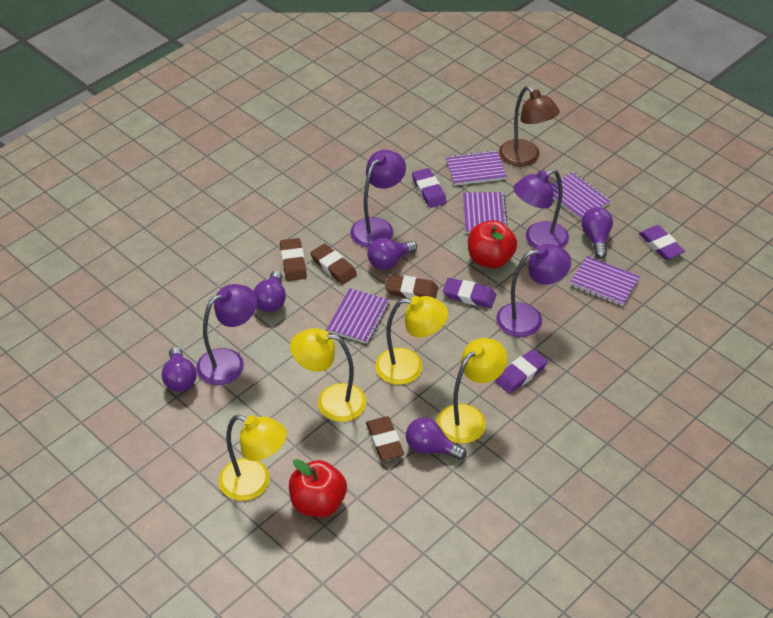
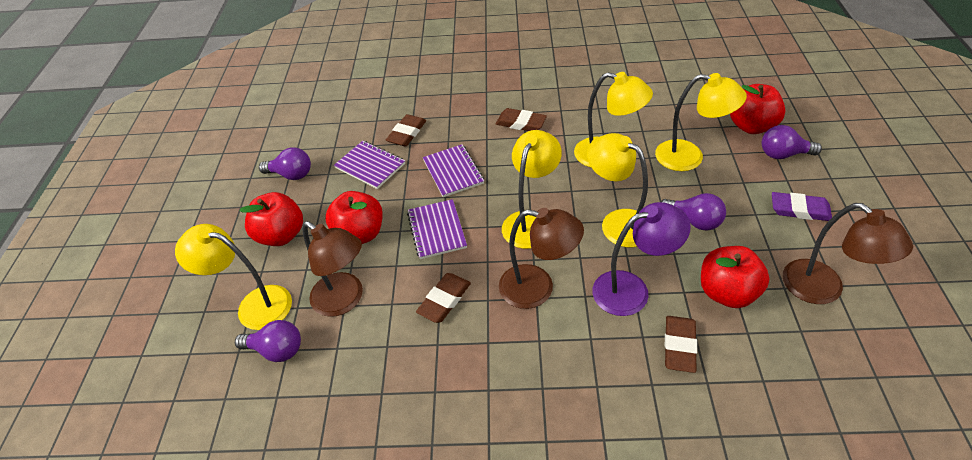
brown lamp: [499,86,560,166] = 1 -> [302,221,363,317] [499,208,584,309] [783,203,913,304] = 3
purple eraser: [412,168,447,208] [443,278,496,308] [495,349,548,394] [639,225,685,260] = 4 -> [772,192,832,221] = 1
purple lamp: [196,284,257,385] [350,150,406,248] [496,244,571,337] [513,169,569,249] = 4 -> [592,202,691,316] = 1
purple light bulb: [161,347,197,392] [254,271,286,312] [368,238,417,270] [406,417,467,460] [581,207,613,259] = 5 -> [235,320,301,362] [259,147,311,180] [661,193,726,231] [762,125,822,159] = 4
purple notebook: [327,288,390,344] [446,150,507,185] [463,192,508,233] [551,172,611,220] [570,256,640,306] = 5 -> [334,141,405,189] [407,199,467,259] [423,144,484,197] = 3
red apple: [289,459,347,517] [468,220,517,268] = 2 -> [239,192,303,246] [326,191,383,244] [701,246,769,308] [730,84,785,134] = 4
yellow lamp: [219,415,287,501] [290,328,366,422] [375,296,448,385] [437,338,507,444] = 4 -> [175,224,292,330] [502,130,562,249] [574,72,653,167] [587,133,648,247] [655,73,747,171] = 5

